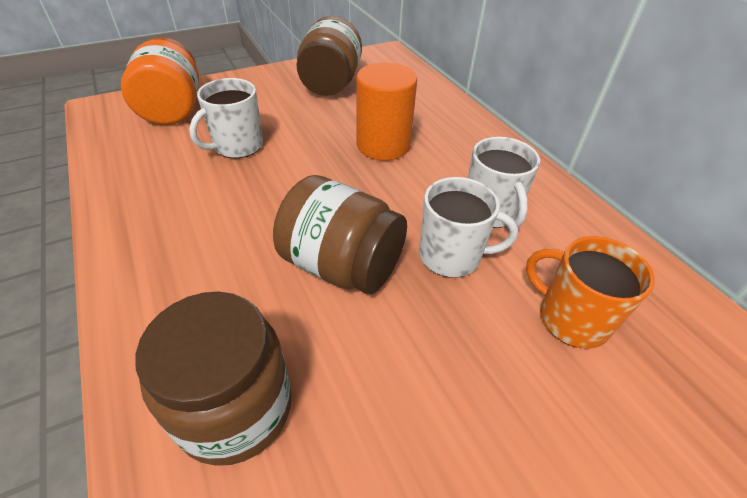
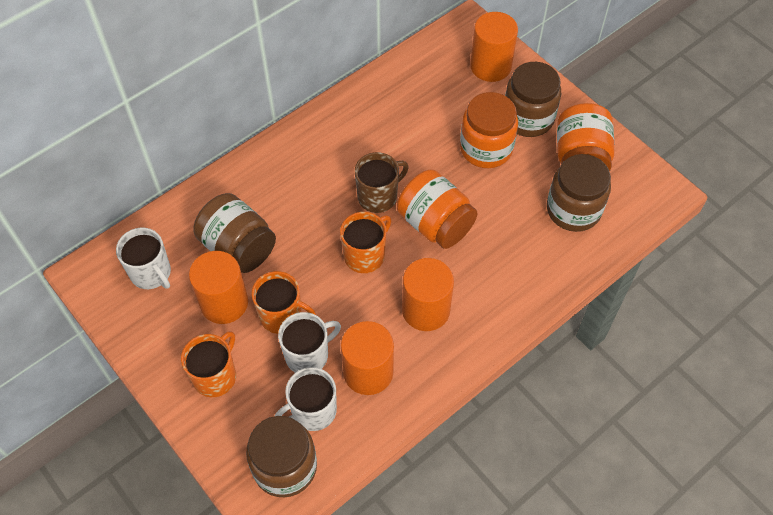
brown jar: [135,292,292,466] [273,175,407,294] [297,16,362,96] = 3 -> [193,193,276,273] [246,416,317,497] [505,62,561,137] [547,154,611,232] = 4
brown mug: none = 0 -> [355,152,409,213] = 1
orange cylinder: [356,63,417,160] = 1 -> [189,251,248,324] [341,321,394,395] [402,258,454,331] [470,12,518,82] = 4
orange jar: [121,37,199,125] = 1 -> [397,169,478,249] [460,92,518,168] [557,103,615,172] = 3
orange mug: [526,236,655,349] = 1 -> [181,331,236,397] [252,271,316,334] [340,212,391,273] = 3

